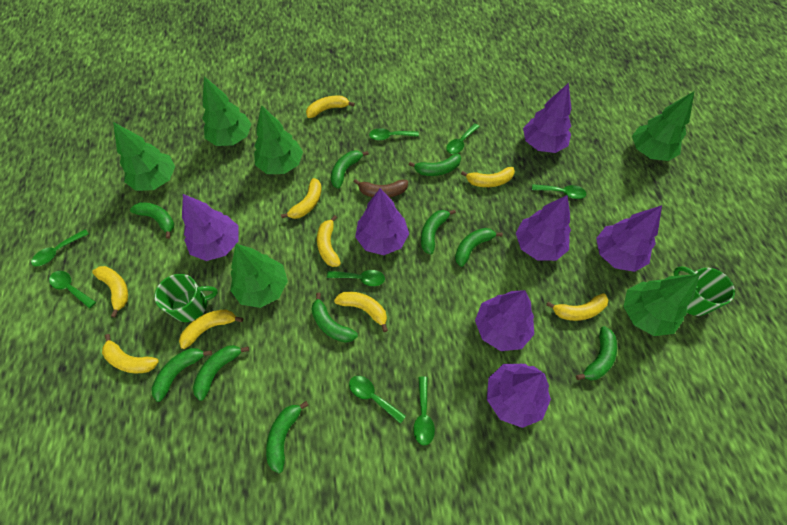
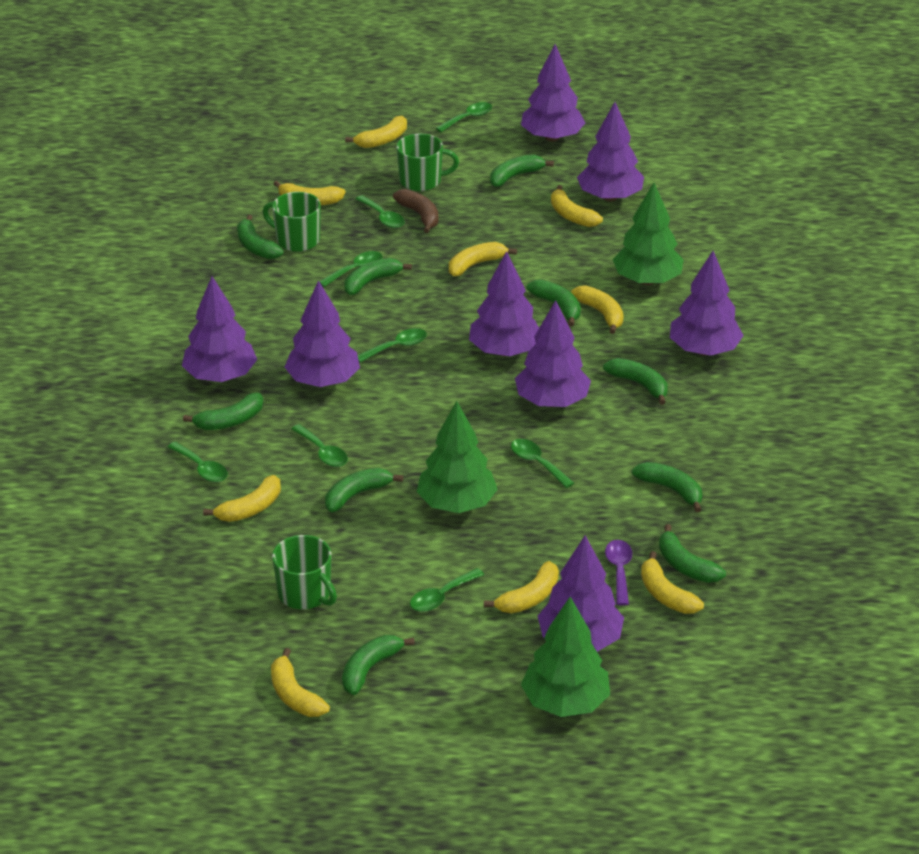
green mug: [154,274,218,322] [674,266,735,316] = 2 -> [263,192,321,252] [272,535,337,609] [396,134,459,191] = 3
green tree: [113,122,175,191] [202,76,251,146] [230,244,288,308] [254,105,303,174] [623,274,700,336] [632,91,694,161] = 6 -> [417,401,498,513] [521,597,610,717] [613,183,684,285] = 3
purple spoon: none = 0 -> [605,540,632,606] = 1
purple tree: [182,194,239,261] [355,188,409,255] [475,290,534,351] [487,363,551,428] [516,195,571,261] [523,83,571,153] [596,205,662,272] = 7 -> [182,276,257,382] [285,280,360,387] [469,251,539,356] [515,300,591,407] [521,44,585,142] [538,535,624,652] [577,102,644,202] [670,251,744,356] = 8

